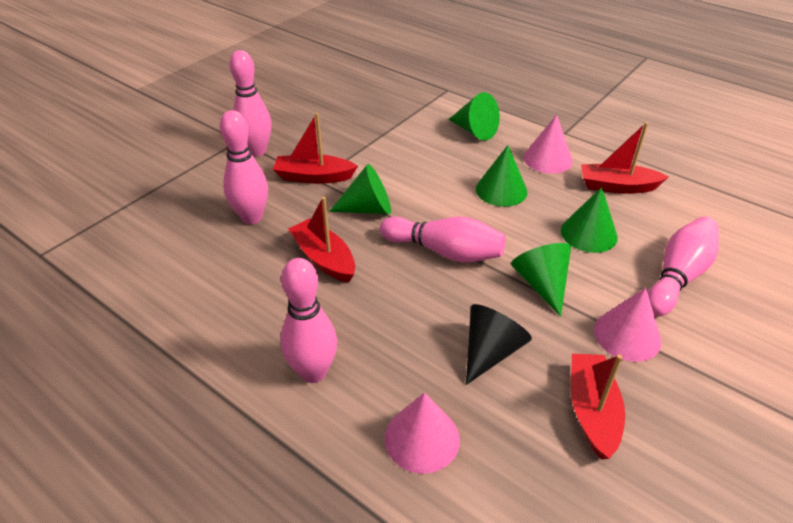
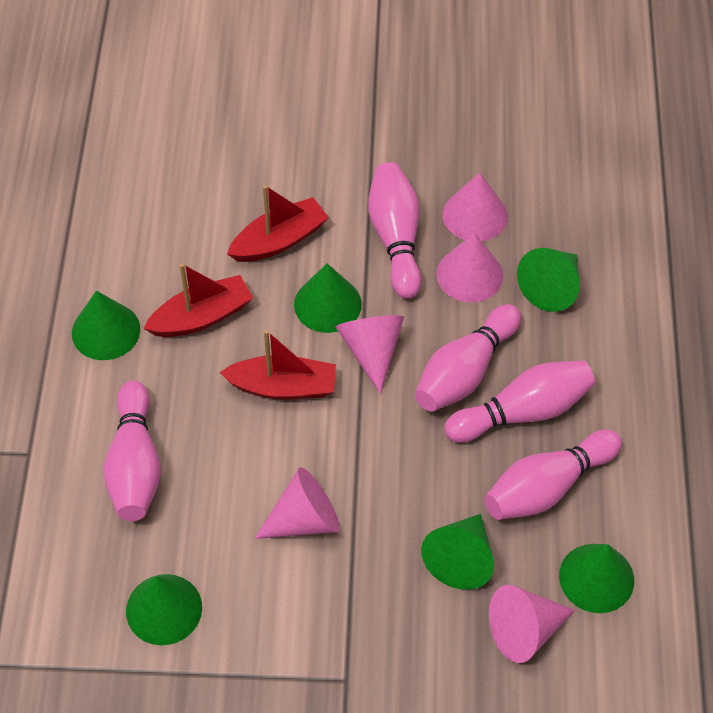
black cone: [466,304,532,385] = 1 -> none = 0
green cone: [329,164,391,214] [449,92,500,141] [476,145,528,207] [511,243,571,317] [561,187,618,253] = 5 -> [72,291,140,360] [126,574,202,645] [294,263,362,333] [421,514,494,590] [517,248,580,312] [559,544,634,613] = 6
pink cone: [384,393,460,474] [524,115,573,174] [594,288,661,362] = 3 -> [255,467,340,539] [335,315,404,394] [436,233,503,303] [442,173,508,241] [489,585,575,663] = 5
red boat: [273,113,358,184] [288,197,355,283] [571,354,625,460] [581,122,669,194] = 4 -> [143,263,253,337] [219,330,336,399] [227,185,329,262] = 3

